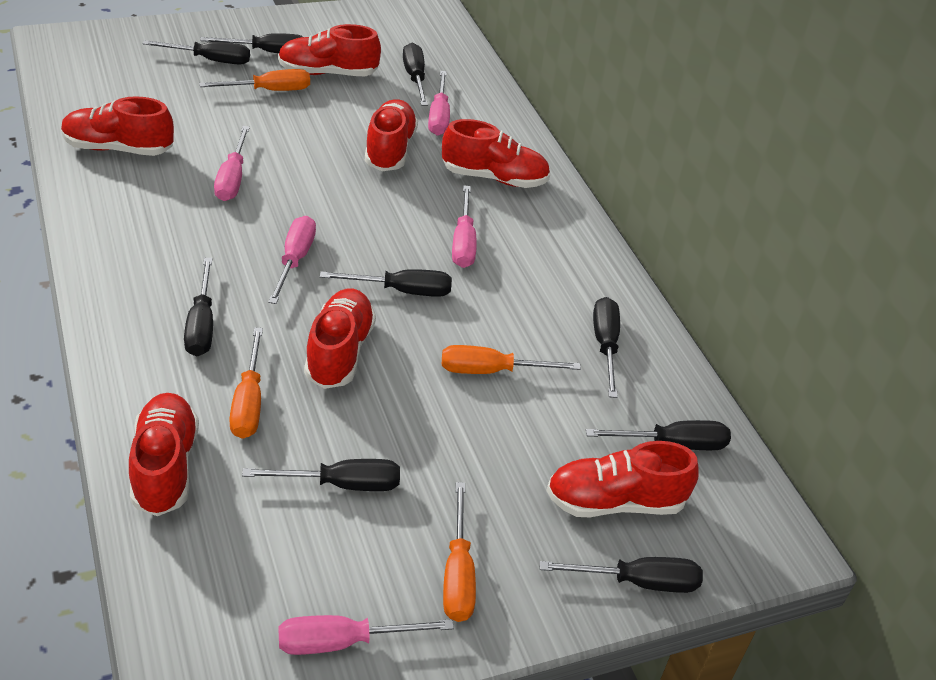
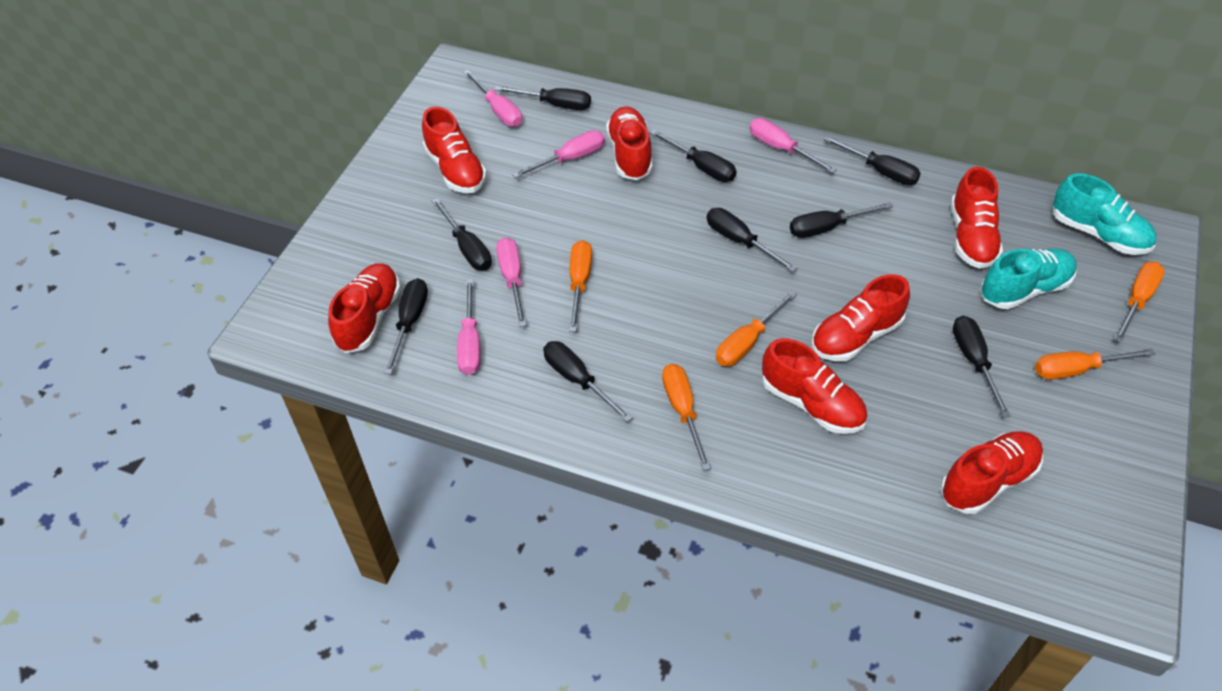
orange screwdriver: [199,69,310,91] [229,328,263,439] [442,345,581,374] [443,482,476,622] = 4 -> [569,240,592,332] [662,364,711,471] [716,291,797,366] [1035,349,1155,380] [1114,262,1165,343] = 5
turquoise shoe: none = 0 -> [980,248,1077,309] [1053,173,1157,255] = 2

